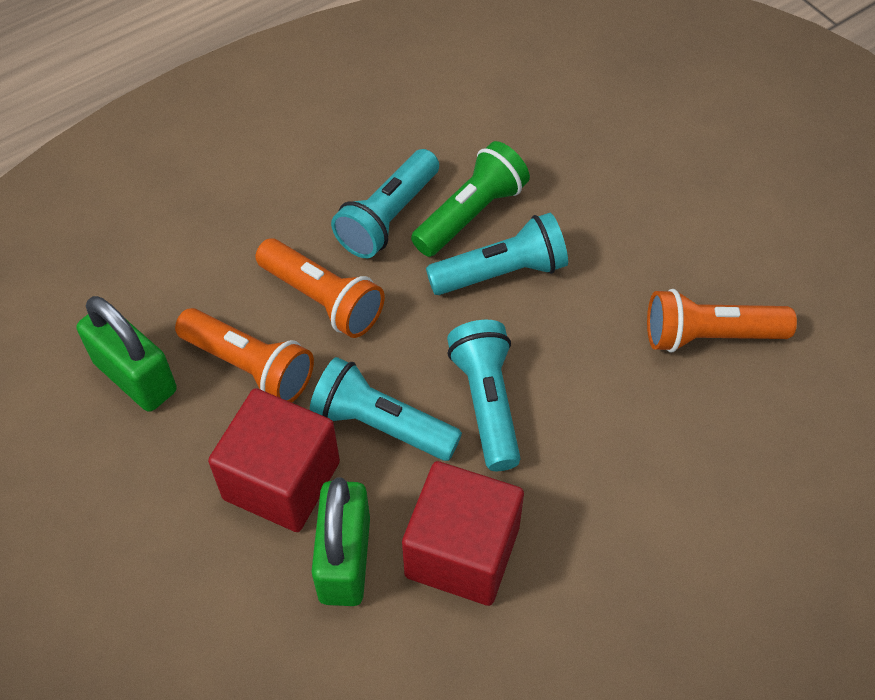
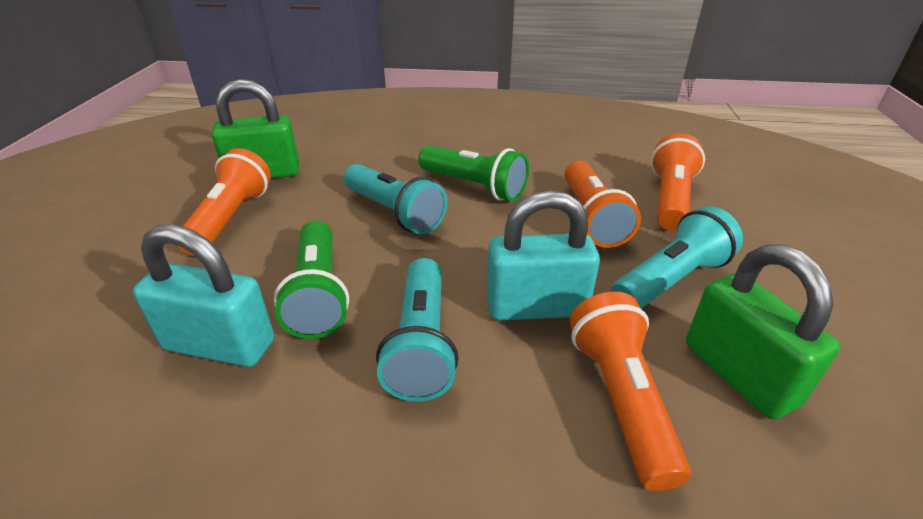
green flashlight: [411,141,530,257] = 1 -> [274,221,349,339] [418,145,529,201] = 2
orange flashlight: [175,308,314,403] [255,238,385,338] [647,289,797,352] = 3 -> [177,148,271,256] [565,161,641,248] [570,292,691,491] [651,133,705,231] = 4
red cube: [208,388,340,532] [402,461,524,606] = 2 -> none = 0
turquoise flashlight: [310,357,462,461] [331,149,439,258] [426,213,568,295] [447,320,521,471] = 4 -> [344,164,447,234] [376,258,459,402] [611,206,743,309] = 3
turquoise padlock: none = 0 -> [133,224,274,367] [487,190,600,321] = 2

